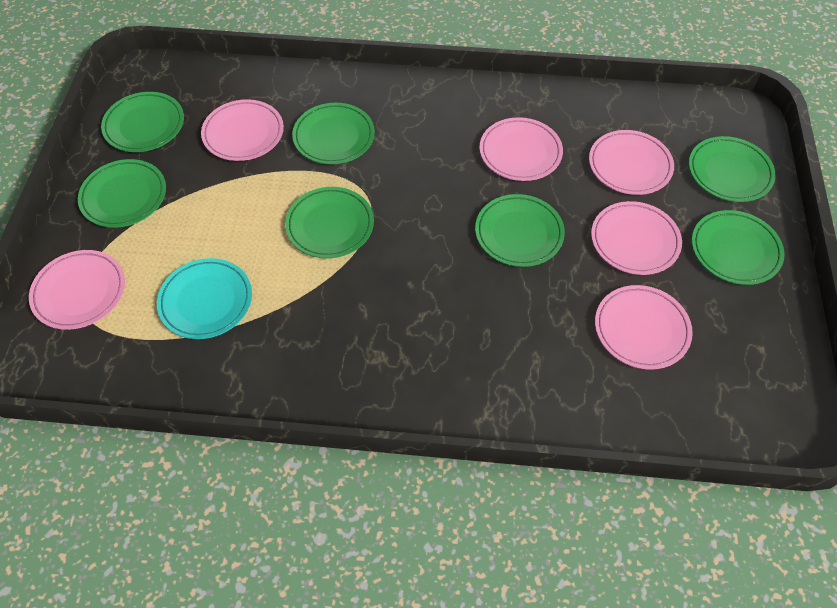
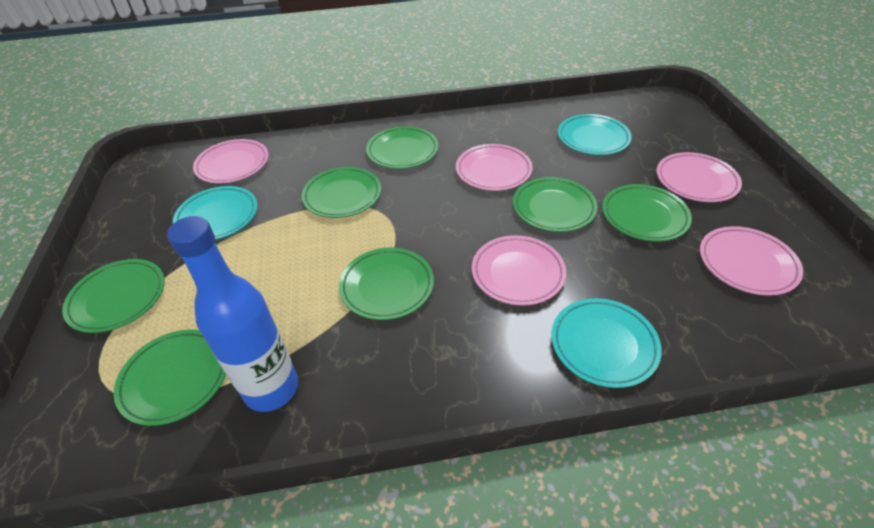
blue bottle: none = 0 -> [167,216,298,412] = 1
pink plate: [29,250,125,330] [201,99,284,161] [479,117,563,181] [589,130,674,195] [591,201,682,275] [595,285,693,370] = 6 -> [193,139,269,183] [456,144,533,191] [472,235,566,306] [656,152,742,202] [700,226,803,296] = 5
turquoise plate: [157,258,252,339] = 1 -> [173,186,258,240] [551,298,662,388] [558,114,632,155] = 3

